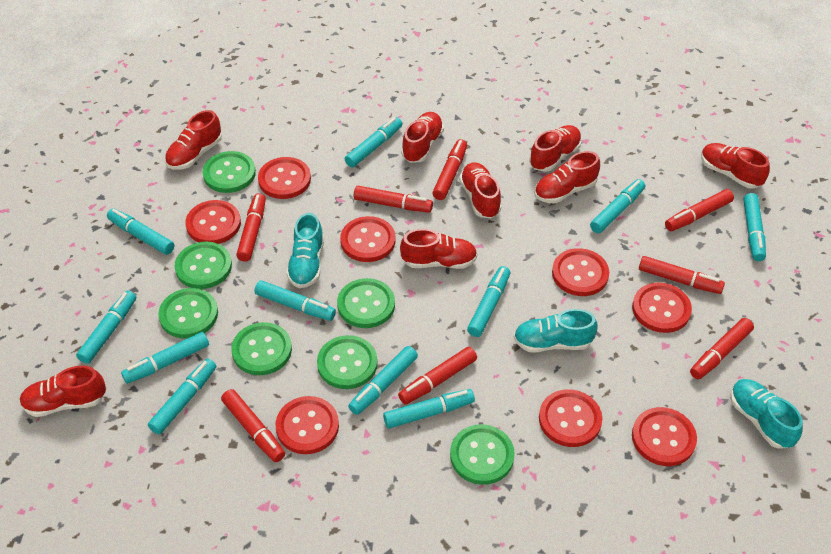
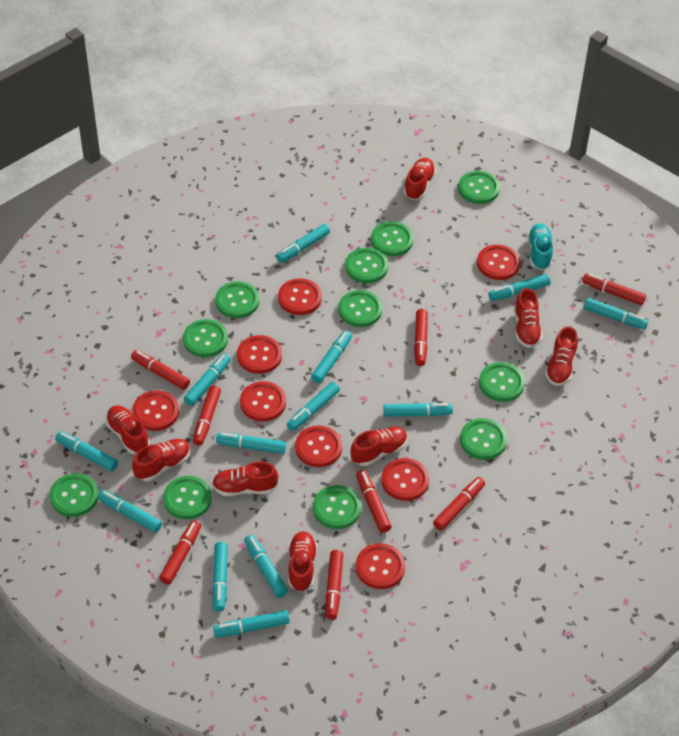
green button: [158,288,218,338] [175,242,232,289] [202,151,256,193] [231,322,292,375] [317,335,378,389] [337,278,395,328] [450,424,515,485] = 7 -> [49,473,99,517] [163,476,212,519] [183,319,228,357] [215,282,259,318] [313,485,361,529] [338,290,382,327] [345,248,388,283] [371,222,414,256] [458,171,500,204] [460,418,507,460] [479,362,525,402] = 11
turquoise marker: [76,291,136,364] [107,208,174,255] [121,332,209,384] [148,359,216,434] [254,280,336,321] [345,117,402,167] [348,346,418,415] [383,389,475,428] [467,266,510,337] [590,179,645,233] [743,193,766,261] = 11 -> [55,431,118,471] [98,490,162,532] [184,353,231,406] [212,542,228,611] [213,610,290,637] [216,433,286,454] [244,535,288,598] [276,224,330,263] [287,382,340,431] [311,330,352,383] [383,403,453,417] [488,274,551,301] [583,298,648,329] = 13
turquoise shoe: [286,213,324,288] [514,309,598,352] [730,379,803,449] = 3 -> [527,223,553,270] = 1

